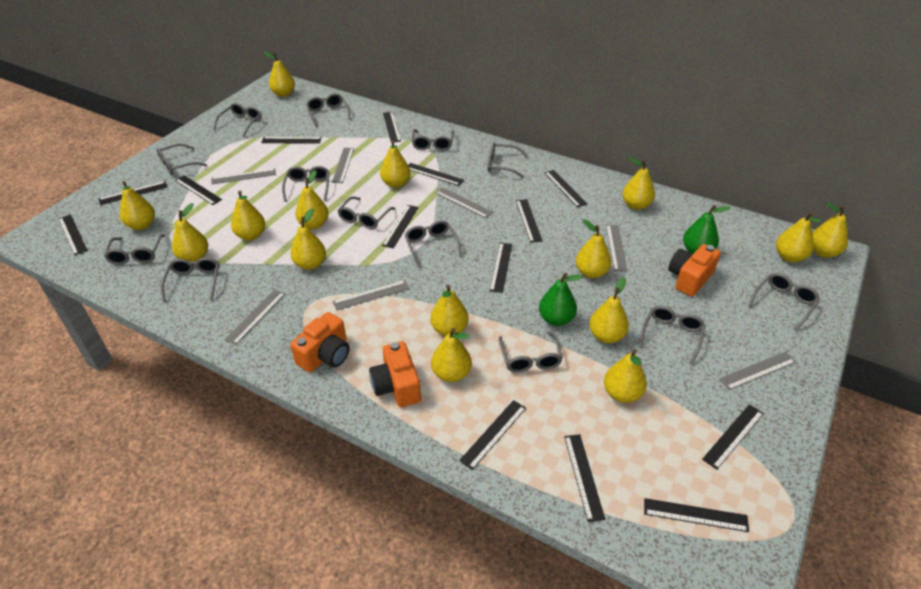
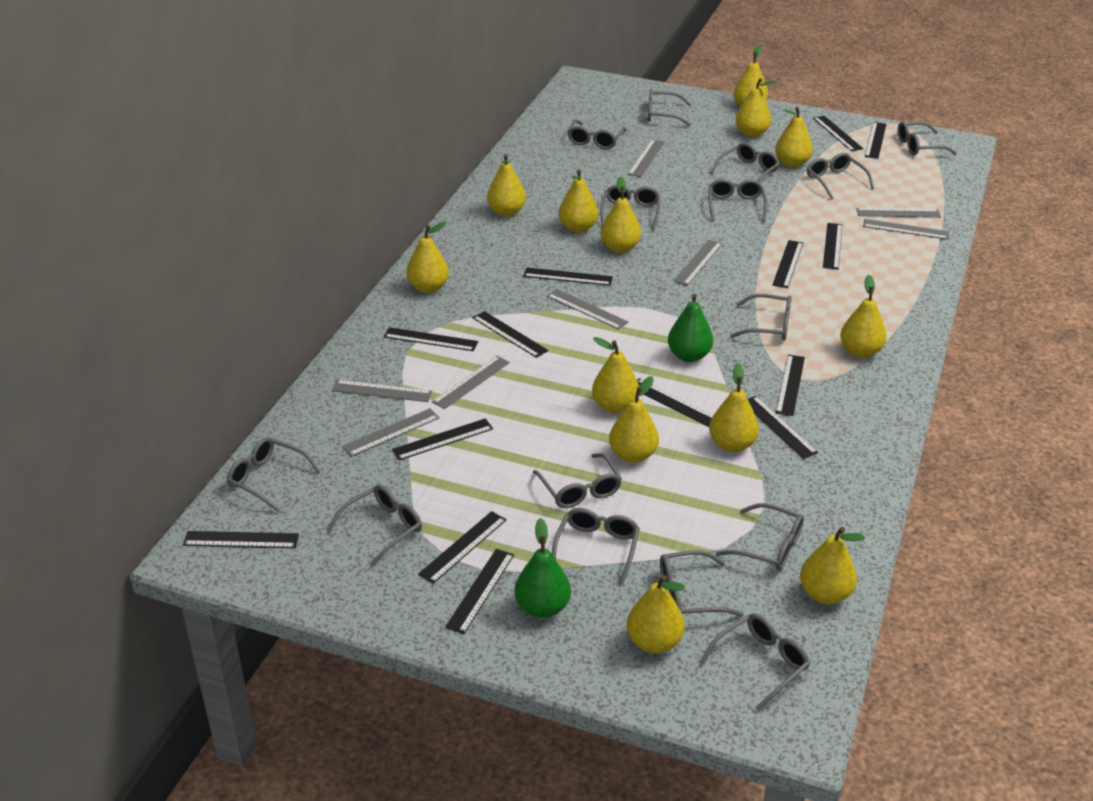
grey glasses: [104,234,165,265] [157,143,207,175] [161,257,219,303] [213,103,262,137] [282,166,329,202] [306,93,351,127] [338,196,395,229] [405,220,462,267] [412,129,454,151] [488,142,527,178] [499,331,563,373] [639,306,706,365] [748,273,820,331] = 13 -> [227,437,321,512] [327,484,422,567] [533,453,622,508] [552,508,640,584] [567,120,626,149] [600,185,660,230] [648,89,691,126] [660,550,744,617] [700,614,810,711] [708,179,768,222] [711,142,780,182] [716,503,804,571] [730,294,792,341] [807,153,874,200] [897,121,957,155] = 15
grey ruler: [212,168,276,184] [225,289,285,345] [332,148,354,183] [333,280,409,310] [435,187,493,218] [606,225,627,272] [719,352,796,390] = 7 -> [332,380,432,402] [342,408,440,457] [432,356,510,409] [547,289,628,330] [628,139,664,177] [674,240,722,286] [856,208,941,218] [863,219,949,240] = 8
orange camera: [290,312,350,373] [369,341,421,407] [668,244,720,296] = 3 -> none = 0
yellow pear: [120,181,155,230] [172,203,208,262] [231,191,265,240] [263,51,295,97] [290,208,326,270] [295,170,329,229] [380,140,410,188] [430,284,469,336] [431,328,472,382] [576,219,611,278] [589,277,629,343] [604,349,647,403] [622,157,655,210] [776,212,822,262] [812,202,848,258] = 15 -> [406,222,449,293] [487,154,526,217] [559,169,598,233] [592,337,639,413] [601,177,641,253] [609,376,659,463] [626,575,685,653] [709,363,759,452] [734,45,768,107] [735,78,776,137] [775,107,813,167] [800,527,865,604] [840,275,887,358] = 13

